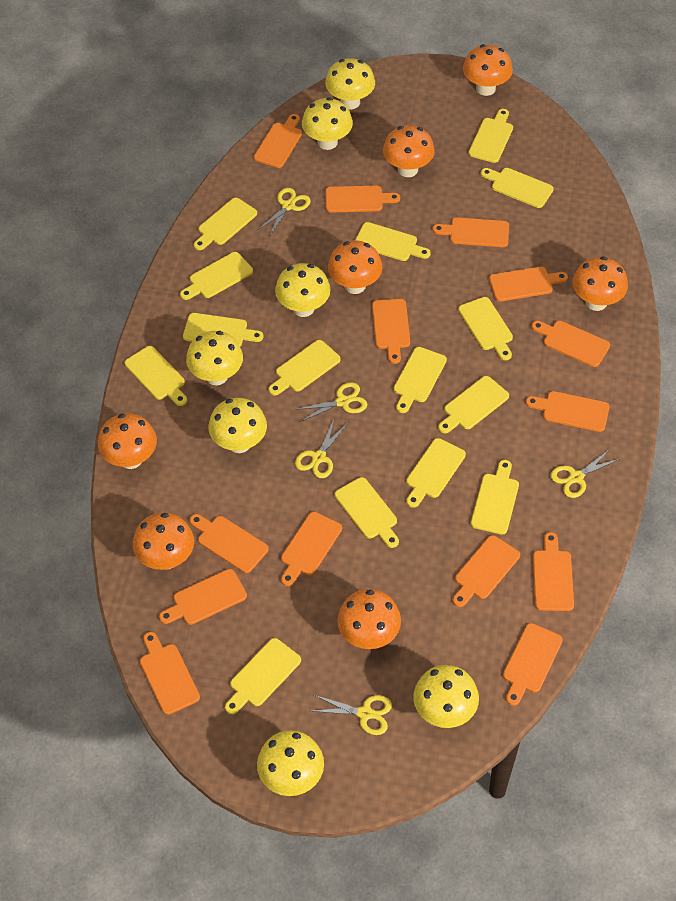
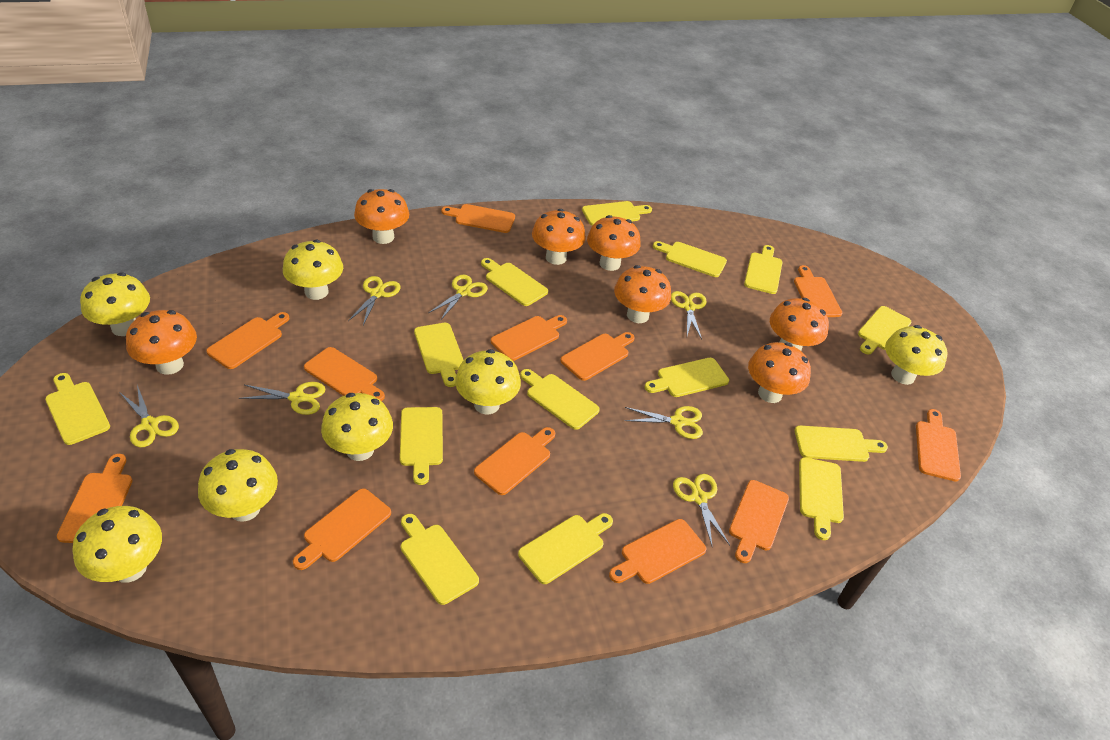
orange cutting board: [140,632,200,715] [159,569,247,625] [190,514,269,573] [254,114,302,168] [281,512,342,586] [325,186,400,213] [372,299,410,364] [433,217,509,247] [453,535,520,607] [489,267,568,301] [503,623,563,706] [526,391,610,432] [531,321,610,367] [533,532,574,611] = 14 -> [57,454,133,543] [206,312,290,369] [293,489,391,570] [304,347,385,401] [441,204,515,233] [474,427,555,495] [491,315,567,361] [560,332,635,381] [609,519,707,584] [729,480,789,563] [794,265,842,317] [916,409,961,481] = 12
yellow cutting board: [125,346,187,406] [180,252,253,300] [183,313,263,347] [194,198,257,250] [225,638,301,714] [269,340,341,396] [335,477,399,548] [355,222,431,261] [394,347,447,413] [407,438,466,508] [438,376,509,433] [458,297,513,360] [469,109,513,163] [471,460,519,535] [481,168,554,208] = 15 -> [45,373,110,445] [400,407,443,485] [401,514,479,605] [414,323,463,387] [481,258,548,306] [518,513,613,584] [520,369,600,430] [582,201,652,226] [644,358,729,397] [653,241,727,277] [744,245,783,294] [795,426,888,462] [799,457,844,540] [858,306,911,354] = 14
yellow scissors: [258,188,311,235] [295,382,367,422] [295,419,348,478] [313,695,392,735] [550,448,621,498] = 5 -> [119,385,179,448] [239,382,326,415] [348,276,401,325] [428,274,488,321] [624,406,703,439] [671,291,707,339] [673,474,730,546] = 7

